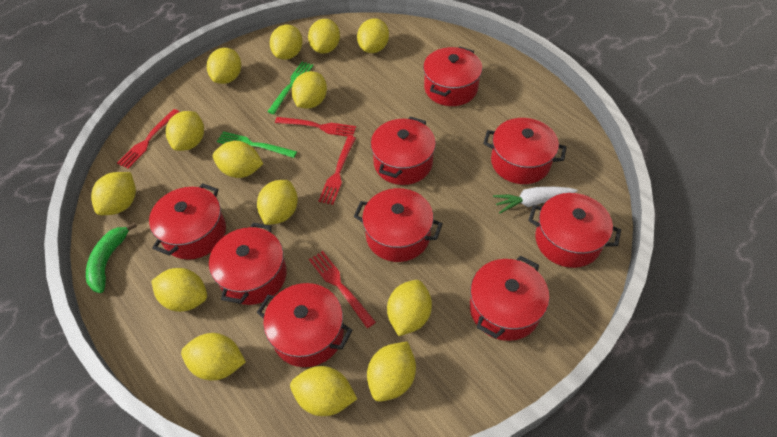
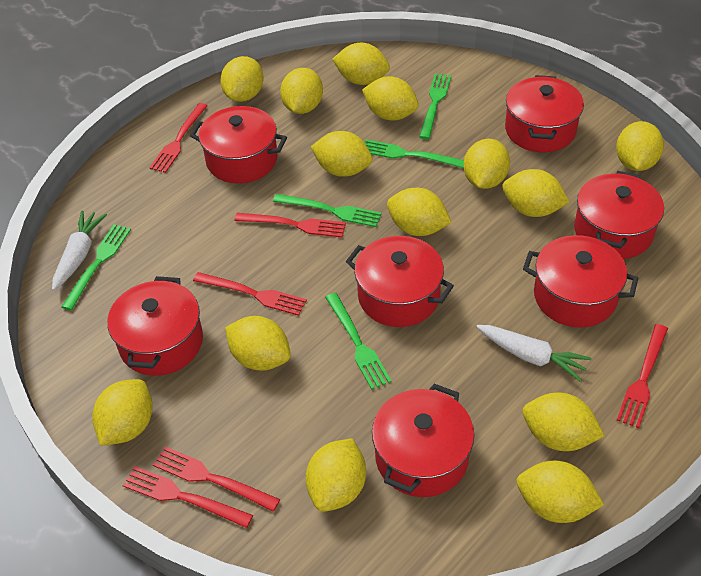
green banana: [86,222,137,293] = 1 -> none = 0
green fork: [217,131,297,158] [267,62,314,114] = 2 -> [61,224,131,310] [273,194,382,227] [325,293,392,390] [365,139,464,168] [419,73,451,139] = 5
red fork: [117,109,180,169] [275,117,356,137] [309,251,376,328] [318,136,356,205] = 4 -> [122,466,253,528] [149,103,208,173] [153,446,280,512] [193,272,307,316] [234,213,346,238] [617,324,668,428] = 6
red pot: [149,183,226,260] [209,223,287,305] [257,283,352,367] [354,188,443,262] [371,116,436,185] [423,46,482,106] [470,256,549,341] [483,118,567,184] [528,193,621,268] = 9 -> [107,276,203,376] [190,106,287,183] [346,236,454,327] [372,384,474,497] [505,75,584,152] [523,235,638,327] [574,171,664,259] = 7
white carrot: [493,187,578,213] = 1 -> [52,210,107,291] [476,325,591,382] = 2

